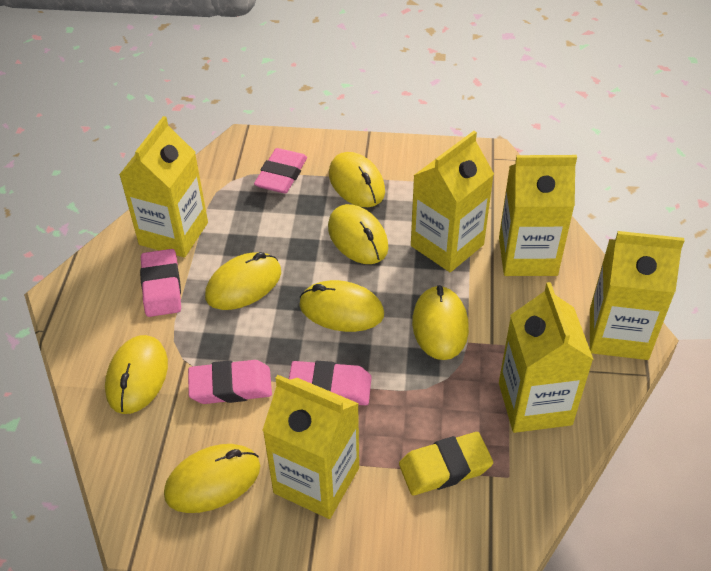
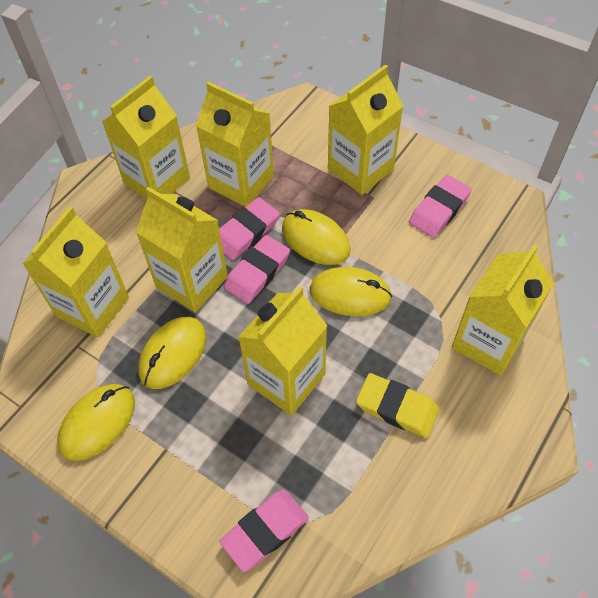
yellow carton: [119,116,208,258] [262,375,359,519] [411,131,494,272] [499,155,577,276] [499,282,594,433] [590,231,684,360] = 6 -> [22,206,129,337] [102,76,190,199] [136,187,228,313] [196,81,274,207] [238,286,328,415] [328,64,403,195] [452,244,554,376] = 7
yellow mouse: [105,335,168,414] [164,444,260,513] [205,252,281,310] [299,280,384,332] [328,204,389,264] [329,152,385,207] [412,285,469,360] = 7 -> [57,384,135,461] [138,317,206,389] [282,209,350,265] [310,267,392,316] = 4

